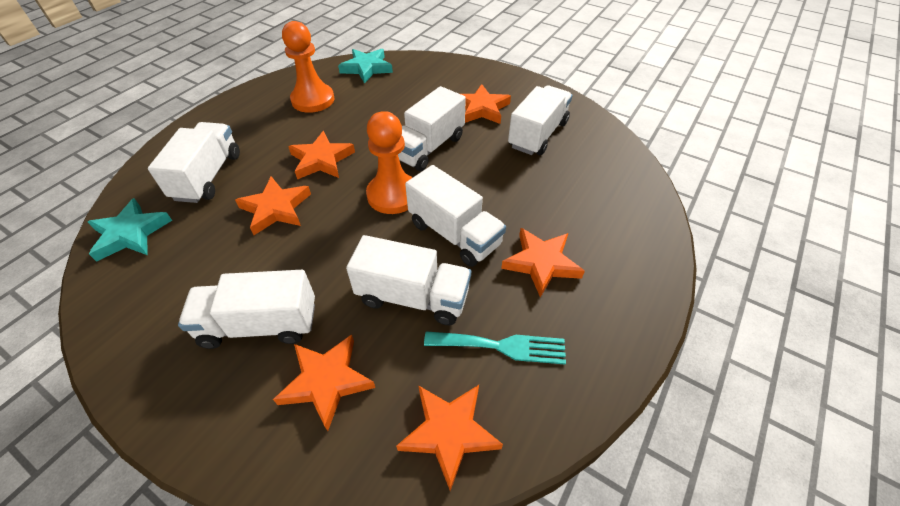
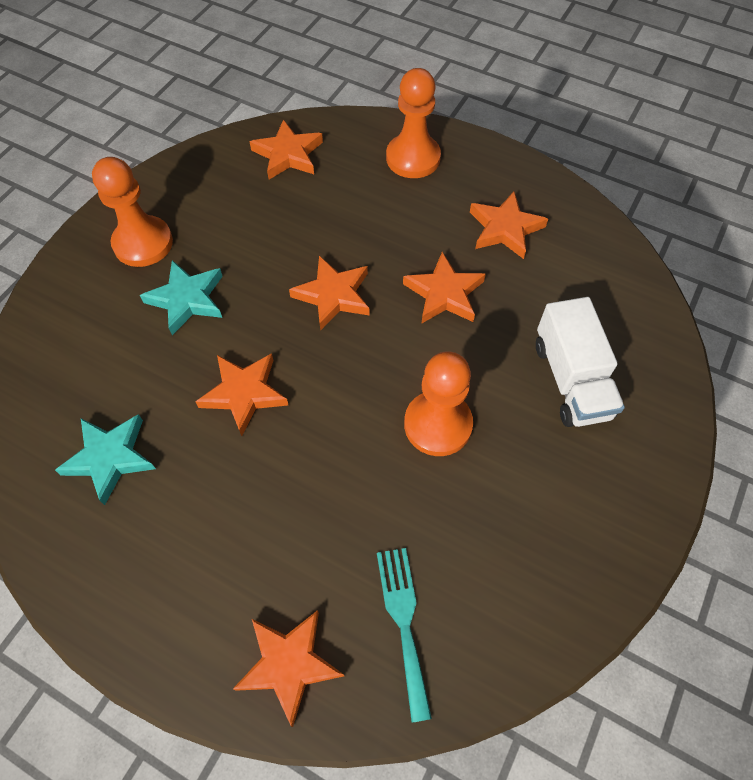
orange pawn: [282,21,334,113] [366,111,413,214] = 2 -> [92,157,173,267] [386,68,441,178] [404,351,473,456] = 3
white truck: [148,122,240,203] [178,270,315,349] [346,235,471,326] [398,86,466,171] [405,165,506,267] [508,85,572,155] = 6 -> [536,297,625,427] = 1

